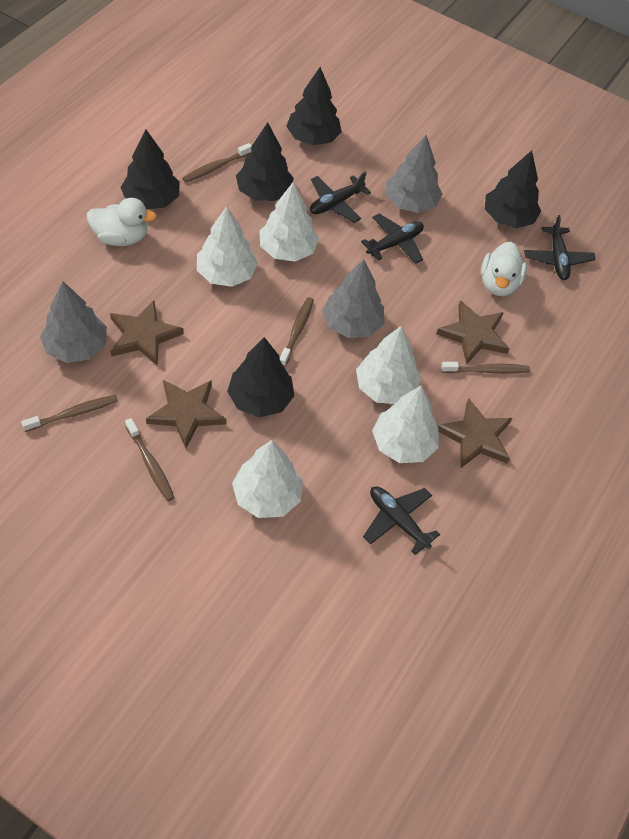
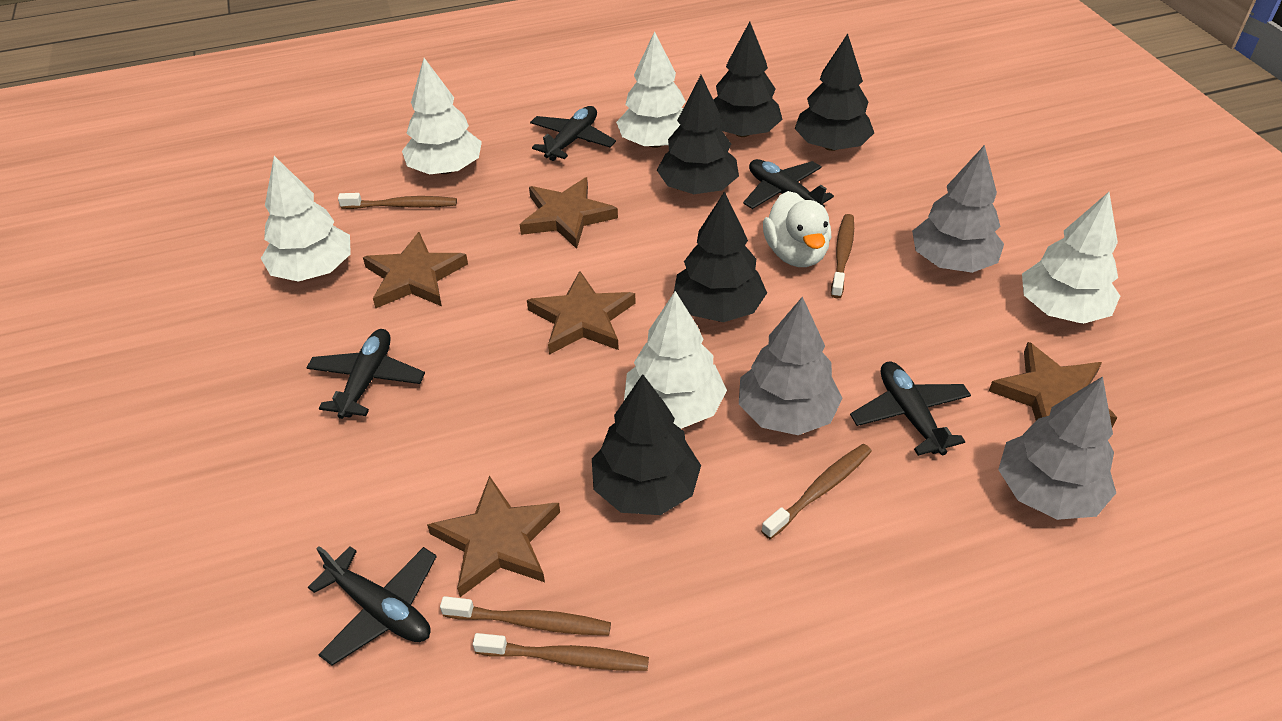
black plane: [310,171,371,223] [361,213,424,264] [363,486,440,555] [524,215,596,280] = 4 -> [306,329,425,419] [308,546,437,666] [530,106,616,161] [743,159,834,209] [850,361,971,456] = 5
brown star: [110,301,184,366] [146,380,226,448] [436,300,510,365] [437,398,512,468] = 4 -> [363,232,468,308] [427,476,560,597] [520,177,618,249] [527,271,636,355] [989,342,1117,428] = 5
white duck: [87,198,157,246] [481,242,527,296] = 2 -> [763,191,831,267] = 1

